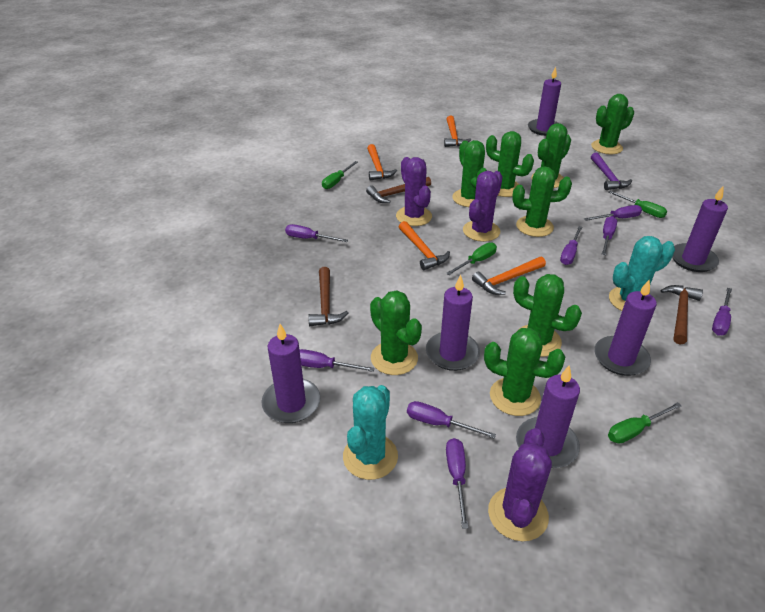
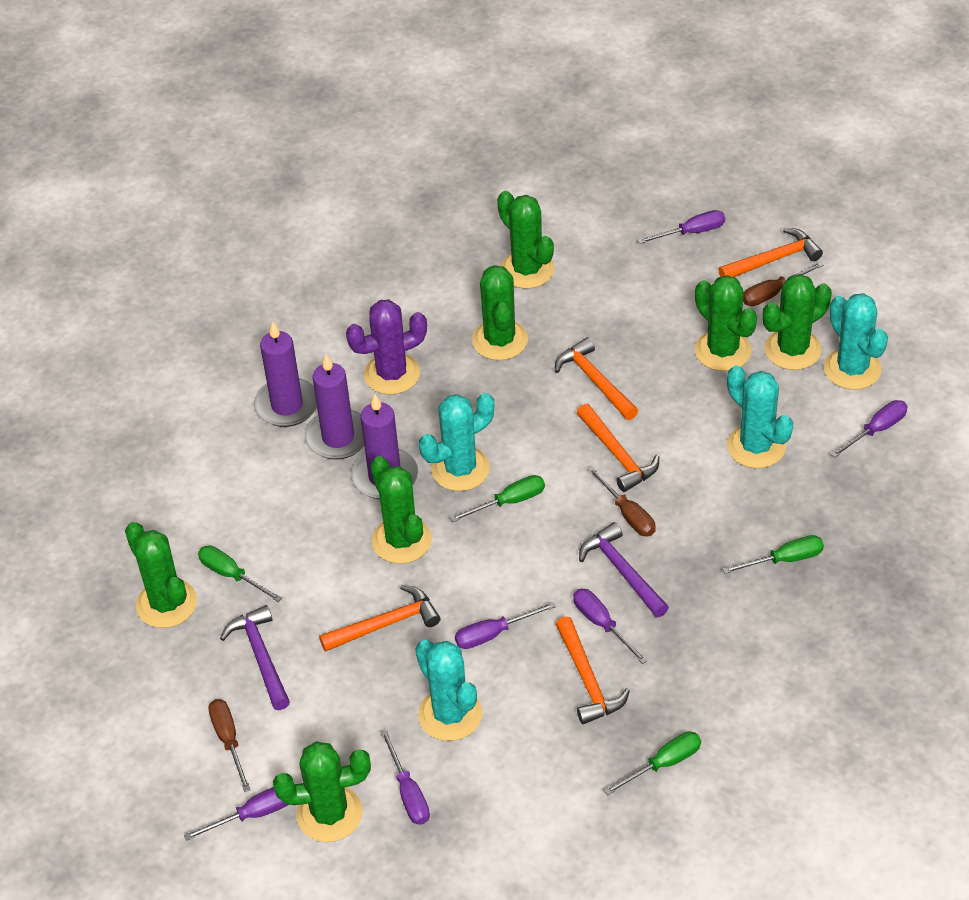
brown hammer: [308,267,348,326] [366,177,431,203] [660,285,703,345] = 3 -> none = 0
brown screwdriver: none = 0 -> [208,699,251,792] [587,466,656,537] [743,262,824,306] = 3
green cactus: [370,290,422,375] [452,140,487,207] [484,328,565,416] [486,131,534,197] [512,166,572,237] [513,274,582,357] [531,123,571,188] [591,94,634,154] = 8 -> [125,522,197,628] [273,741,371,842] [371,456,432,564] [472,265,528,360] [497,191,554,289] [695,275,757,371] [763,274,832,370] = 7
orange hammer: [367,144,397,181] [399,221,450,270] [444,116,471,147] [472,257,546,295] = 4 -> [319,585,441,652] [555,337,638,420] [556,616,630,724] [577,404,659,492] [718,228,823,277] = 5
purple cactus: [396,157,432,226] [463,171,503,242] [488,428,552,541] = 3 -> [346,300,427,395] = 1
purple candle: [261,324,321,423] [426,275,480,371] [516,365,580,468] [528,67,561,136] [594,280,657,376] [672,186,728,272] = 6 -> [254,322,317,427] [305,354,364,460] [351,394,418,499] = 3
purple hammer: [591,153,632,190] = 1 -> [220,605,290,710] [579,522,669,617] = 2
purple screwdriver: [285,224,348,242] [300,349,375,372] [407,401,496,439] [446,438,468,529] [560,226,582,265] [584,205,642,221] [602,216,617,255] [712,288,732,336] = 8 -> [184,787,289,841] [381,730,430,825] [455,602,556,649] [573,589,648,664] [637,210,725,244] [830,400,908,458] = 6
turquoise cactus: [343,385,398,480] [609,236,675,311] = 2 -> [415,640,482,741] [419,393,494,491] [727,365,793,468] [824,293,888,390] = 4

